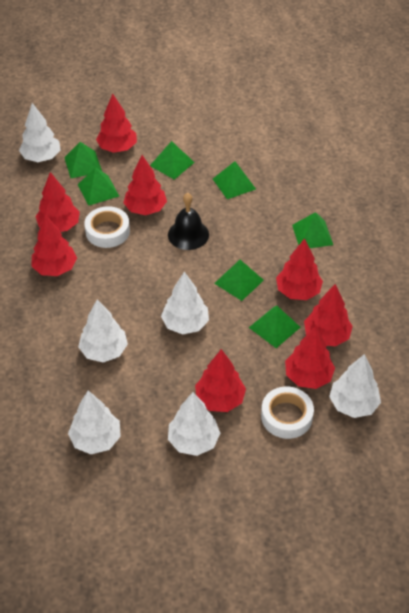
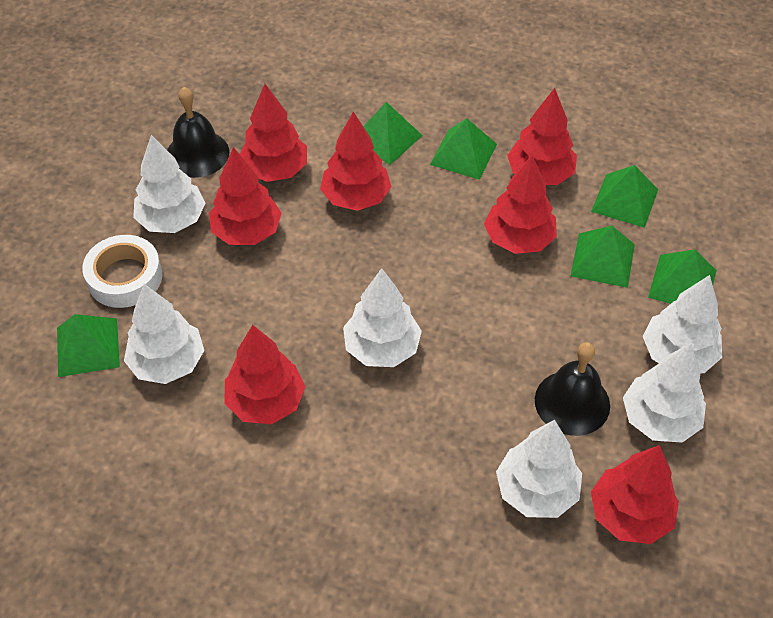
black bell: [168,193,209,250] = 1 -> [167,87,229,178] [535,342,610,436] = 2
green pyramid: [64,142,102,178] [78,168,119,206] [150,141,195,180] [213,161,256,199] [214,260,264,301] [249,305,301,348] [292,212,333,248] = 7 -> [57,314,120,377] [363,102,423,165] [430,118,497,180] [571,226,635,288] [591,165,658,228] [648,249,717,304] = 6
red tree: [31,215,77,276] [35,172,80,232] [96,94,137,153] [123,155,167,215] [195,349,246,412] [276,238,323,300] [285,326,335,389] [304,284,353,347] = 8 -> [209,147,282,245] [224,325,305,424] [240,84,307,182] [320,112,392,211] [484,155,557,254] [507,88,577,185] [591,445,679,544] = 7
white tape: [84,206,130,248] [261,386,314,439] = 2 -> [82,235,162,308] = 1

